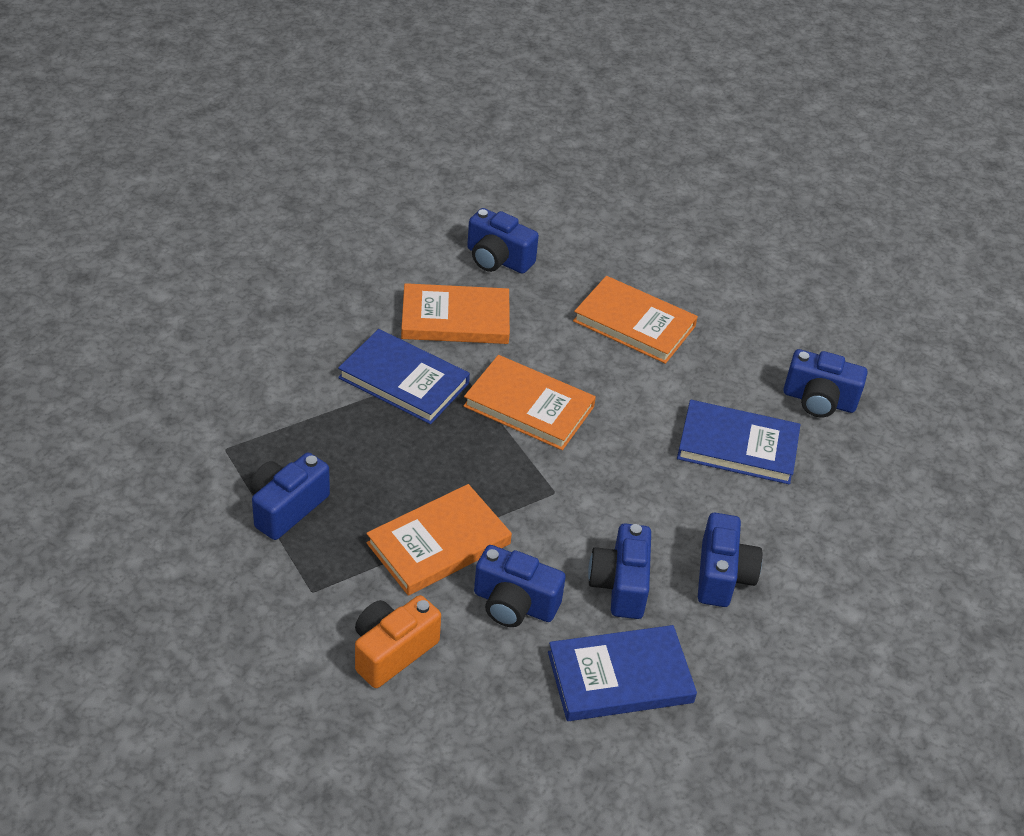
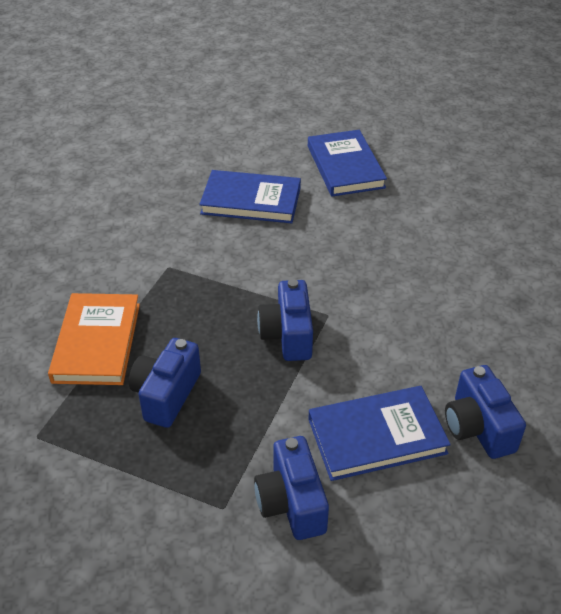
blue camera: [250,452,330,540] [467,208,539,274] [474,545,566,627] [588,523,651,619] [698,513,762,607] [783,349,867,417] = 6 -> [129,338,201,428] [254,436,329,540] [257,279,313,361] [445,365,526,459] = 4
orange book: [366,484,512,596] [401,283,510,344] [464,355,596,450] [573,276,698,364] = 4 -> [48,293,140,385] = 1
orange camera: [355,595,441,688] = 1 -> none = 0

